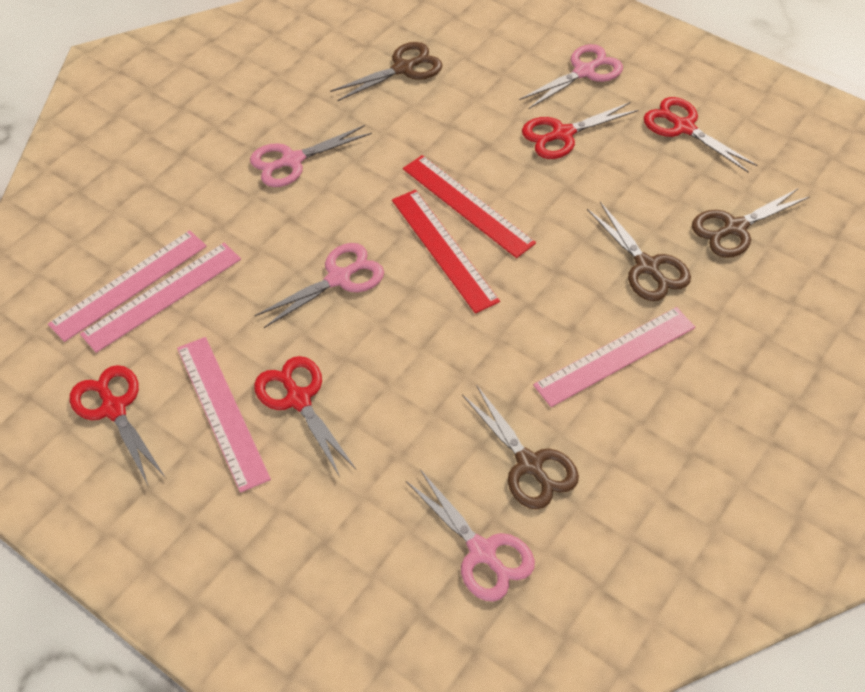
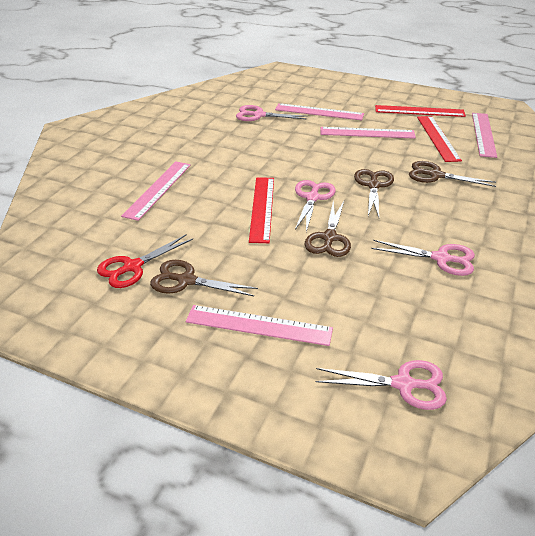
pink ruler: [48,230,207,342] [80,243,241,353] [177,337,271,493] [533,307,695,407] = 4 -> [121,161,191,221] [186,305,333,346] [275,103,364,120] [320,127,416,139] [472,113,497,158] = 5
red ruler: [392,190,500,313] [403,155,536,258] = 2 -> [249,177,274,243] [375,105,466,117] [417,116,462,162] = 3
red scissors: [70,365,166,487] [254,356,356,477] [522,102,638,159] [644,97,757,172] = 4 -> [97,235,193,288] = 1

